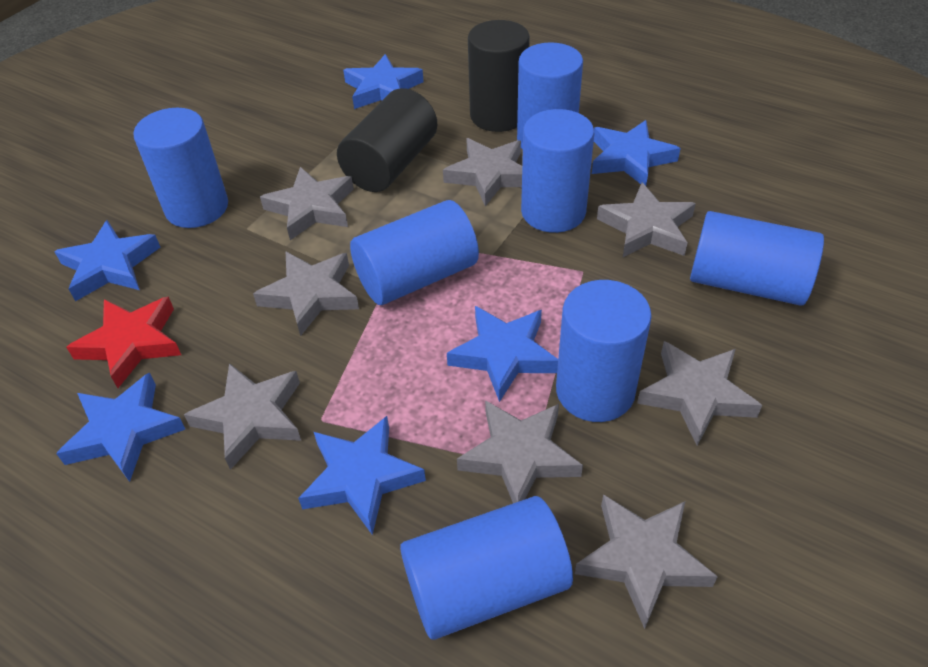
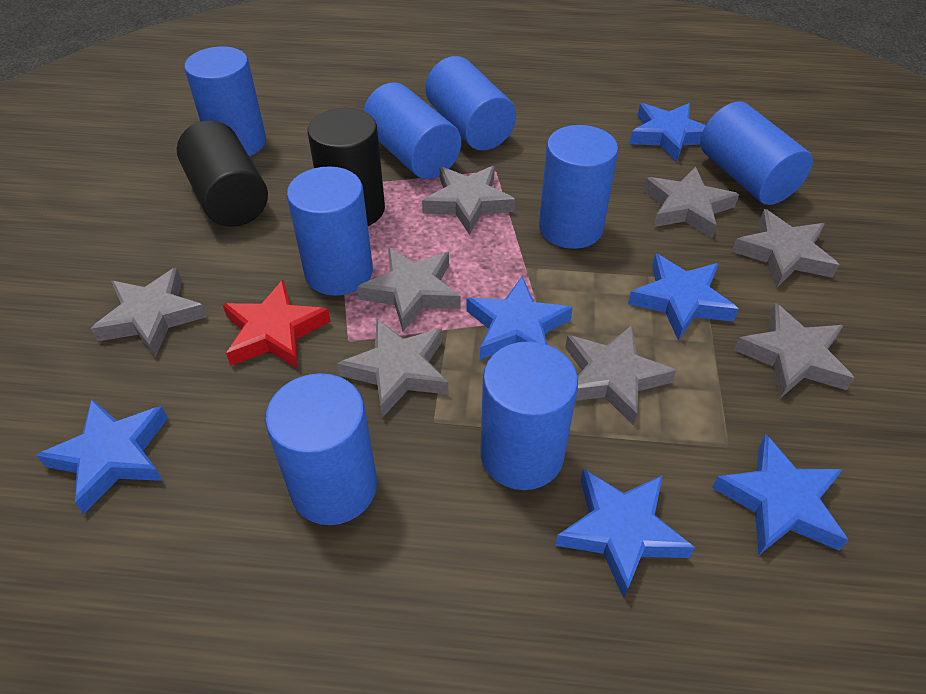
blue cylinder: [134,108,228,228] [350,200,479,305] [400,496,573,640] [517,42,583,149] [521,109,594,233] [556,280,652,422] [690,211,824,306] = 7 -> [184,47,266,156] [265,373,377,525] [287,166,373,296] [363,82,461,179] [425,56,516,151] [480,341,578,490] [539,125,618,249] [700,101,813,205] = 8

